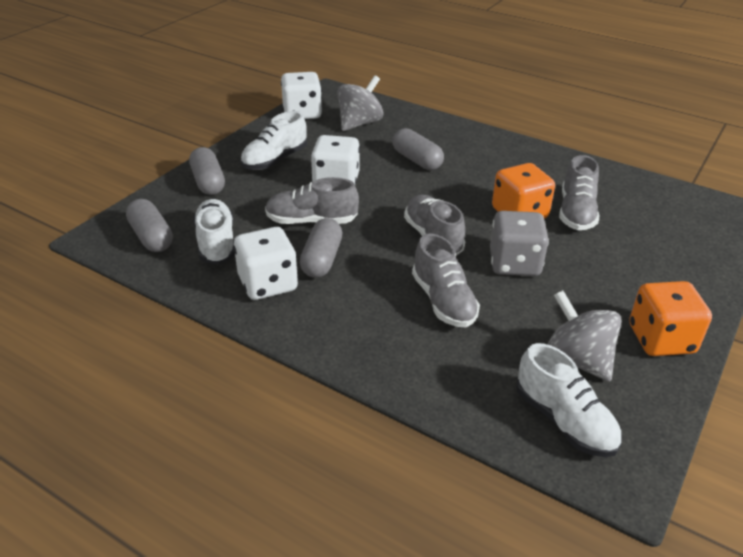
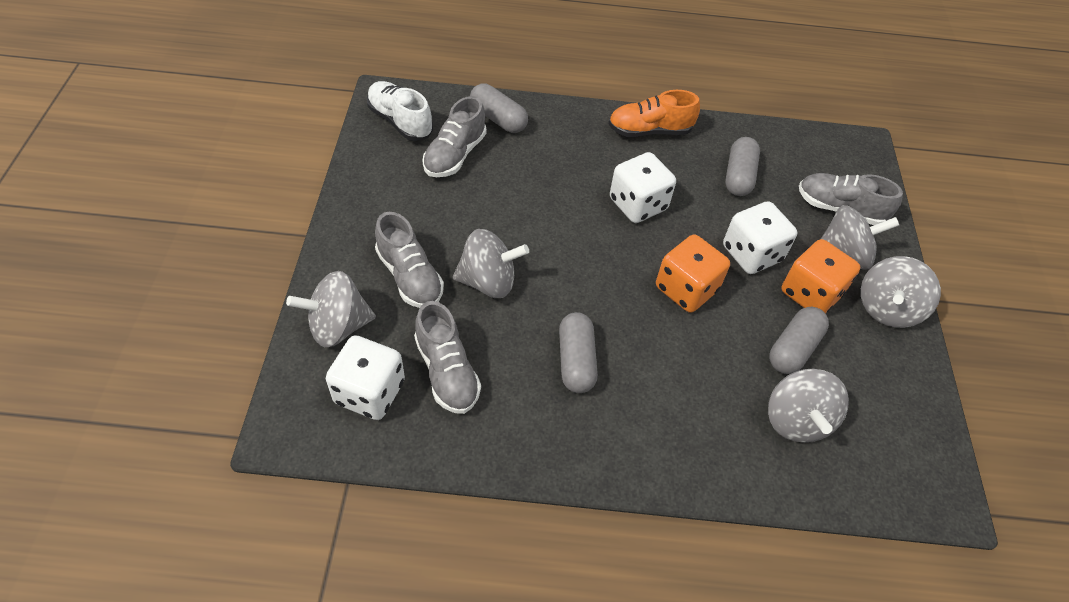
grey dice: [490,211,549,276] = 1 -> none = 0
grey spinning top: [337,75,383,131] [547,290,621,381] = 2 -> [286,271,376,347] [453,229,529,298] [768,369,849,443] [821,205,899,269] [861,256,941,328] = 5
orange shoe: none = 0 -> [608,90,700,137] = 1
white shoe: [193,199,235,264] [240,111,307,170] [516,343,622,457] = 3 -> [367,81,433,141] = 1

